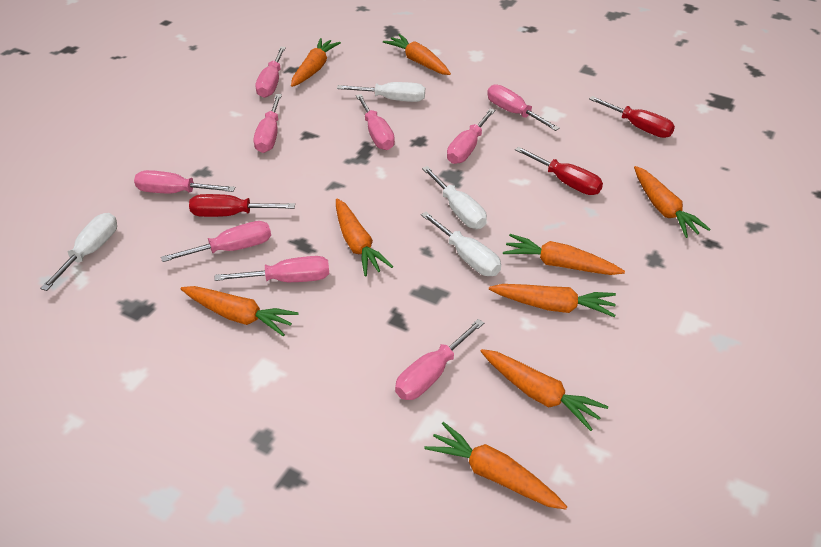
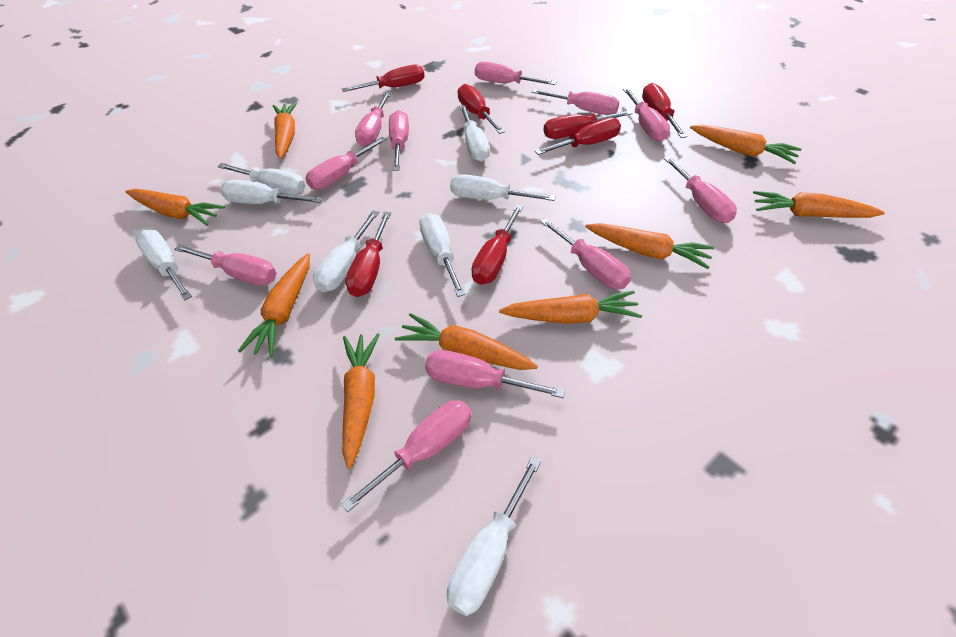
pink screwdriver: [134,170,235,193] [161,221,271,262] [214,256,329,282] [254,94,282,153] [255,47,286,98] [356,94,395,150] [395,319,484,400] [447,108,495,164] [487,84,560,131] = 9 -> [174,244,276,286] [305,136,387,190] [341,400,472,512] [355,92,391,147] [389,110,409,171] [425,350,565,398] [475,62,556,85] [531,89,619,115] [540,218,631,289] [623,88,670,142] [664,156,737,223] = 11
red screwdriver: [189,194,295,217] [515,147,603,195] [589,96,675,138] = 3 -> [342,65,425,92] [346,212,391,297] [458,84,505,134] [471,204,523,285] [535,117,621,155] [543,110,633,139] [642,83,687,138] = 7
white screwdriver: [40,213,117,291] [337,82,425,102] [421,212,501,276] [422,166,487,229] = 4 -> [136,230,192,301] [217,163,305,195] [220,180,323,204] [313,210,379,292] [419,213,466,297] [447,456,542,616] [450,174,556,201] [459,105,490,162] = 8

